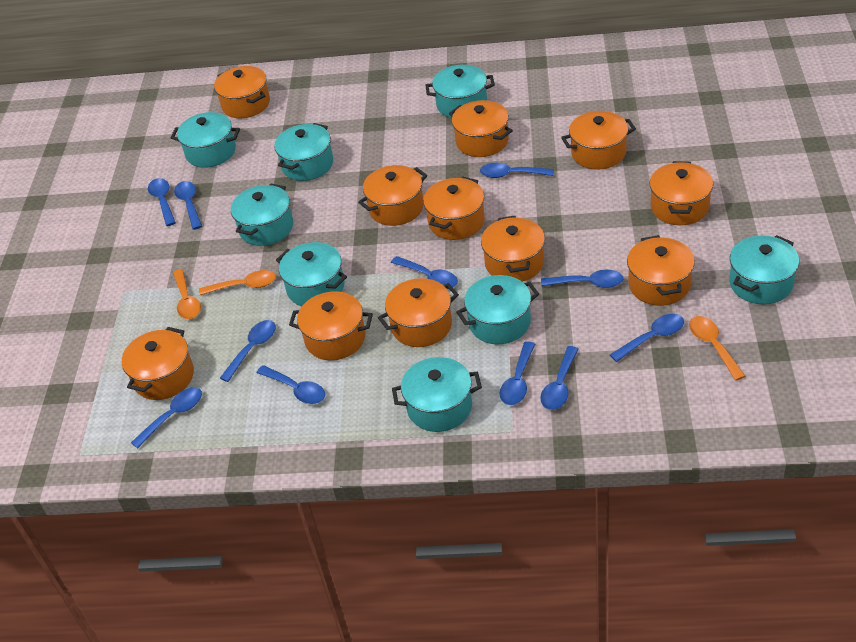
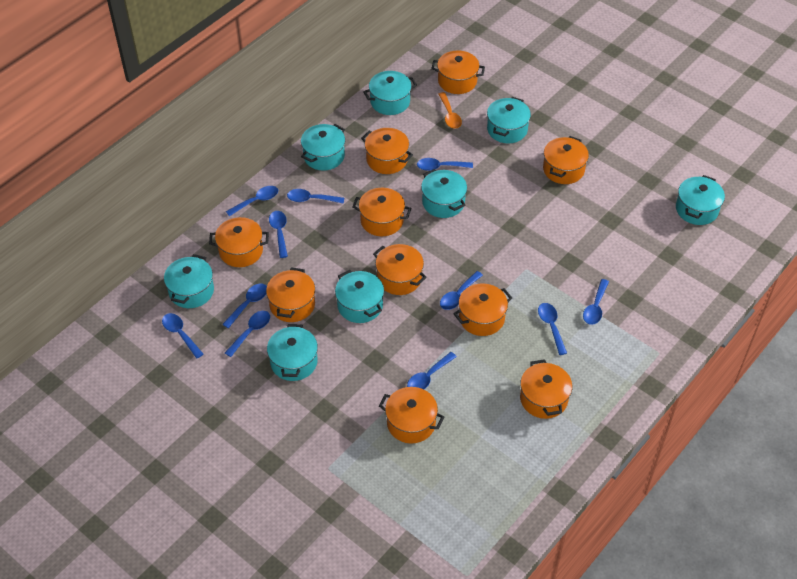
orange pot: [122,327,194,400] [214,66,270,118] [289,291,373,361] [358,165,427,226] [378,278,459,347] [423,177,485,240] [449,100,513,157] [481,216,545,282] [561,111,636,170] [627,235,695,306] [650,161,713,225] = 11 -> [209,217,269,267] [266,267,315,322] [352,188,412,236] [361,128,413,174] [373,244,427,295] [379,387,444,444] [431,50,485,94] [453,283,512,336] [520,359,572,419] [543,136,589,184] = 10
orange spoon: [173,269,201,319] [199,270,276,295] [689,316,745,381] = 3 -> [438,92,462,129] = 1

